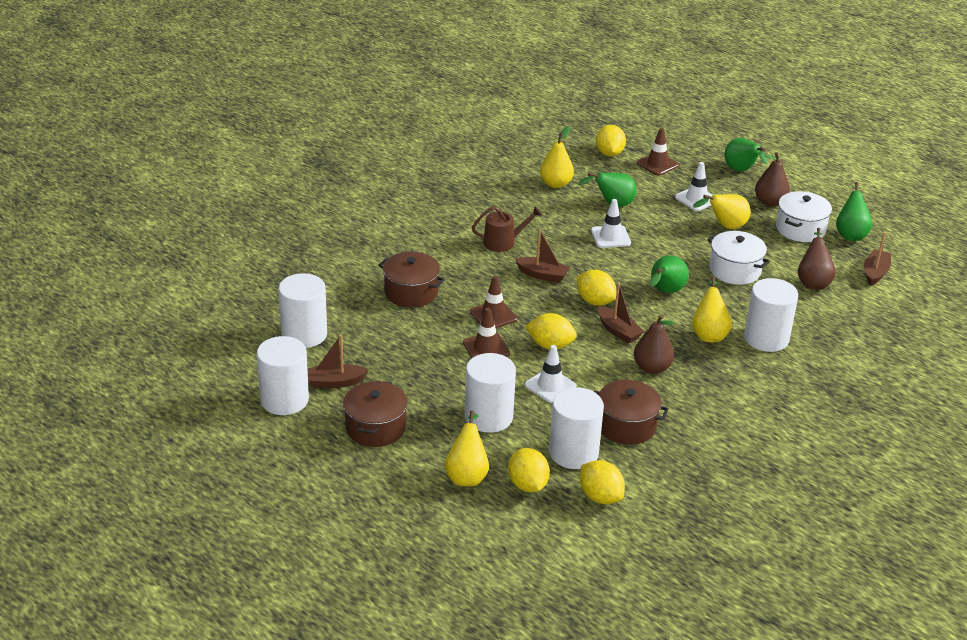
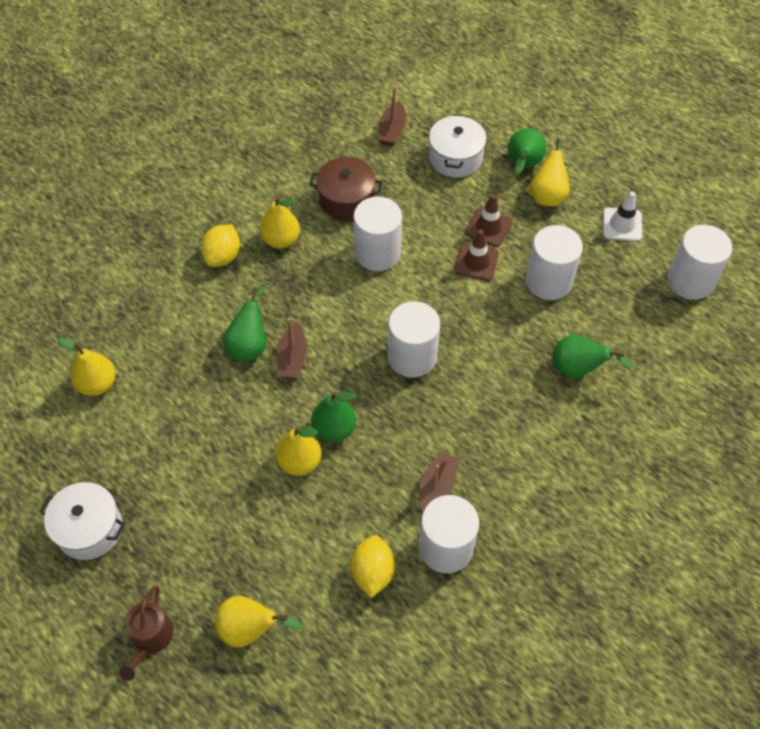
brown boat: [307,335,369,388] [515,229,570,283] [598,282,644,344] [864,232,891,286] = 4 -> [277,318,307,379] [378,86,406,146] [419,451,460,511] = 3
brown pear: [634,314,674,374] [755,152,790,207] [798,228,836,290] = 3 -> none = 0
brown pot: [343,381,408,447] [379,252,445,308] [594,380,669,445] = 3 -> [309,157,383,220] = 1
brown traffic cone: [463,308,510,358] [470,276,517,328] [637,128,679,176] = 3 -> [454,229,499,281] [465,194,513,247] = 2
white traffic cone: [525,345,577,403] [591,199,631,248] [675,162,712,211] = 3 -> [603,192,642,242] = 1
yellow lemon: [508,448,550,493] [525,313,577,350] [577,270,617,306] [580,460,625,504] [596,125,626,156] = 5 -> [201,225,240,267] [351,535,395,598] = 2
yellow pear: [444,411,489,487] [540,126,574,188] [692,277,732,343] [693,194,750,229] = 4 -> [58,338,116,396] [215,596,302,647] [260,196,300,248] [275,426,321,476] [530,138,570,207] = 5

